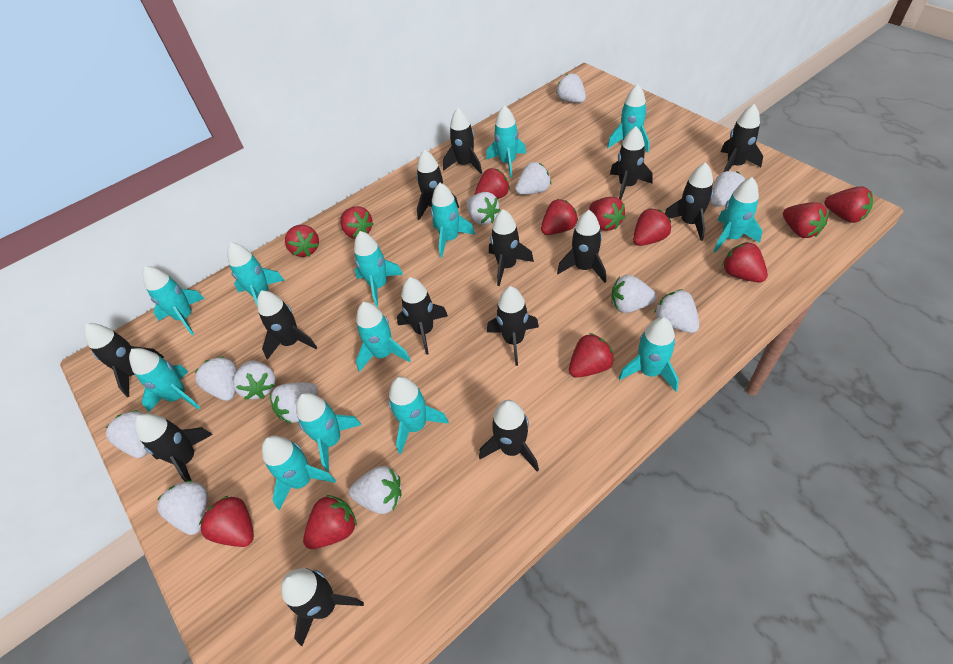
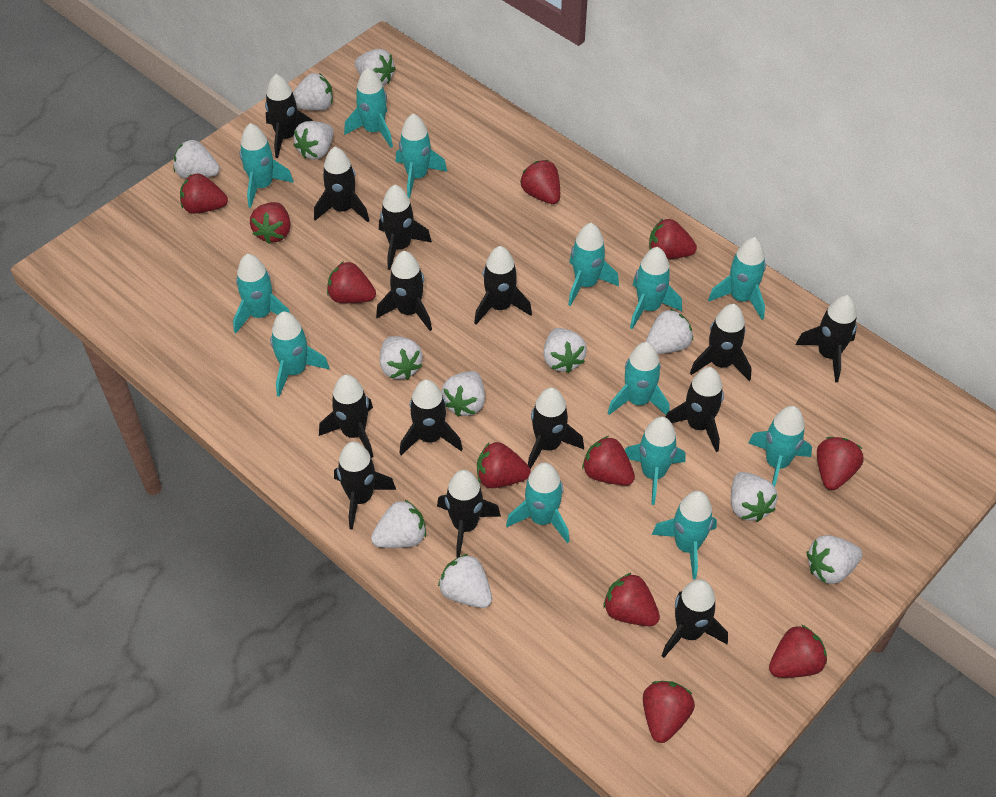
red strawberry: [199,495,254,547] [285,225,319,257] [303,495,357,549] [340,206,373,239] [475,168,510,199] [541,199,578,235] [569,333,614,378] [589,197,625,231] [633,208,671,246] [722,242,768,282] [783,202,829,238] [824,186,873,223] = 12 -> [180,174,228,214] [250,202,291,244] [327,261,376,303] [477,442,531,488] [520,160,560,204] [582,436,635,485] [603,573,660,626] [643,681,695,743] [649,219,697,259] [769,625,827,678] [817,437,864,490] = 11

